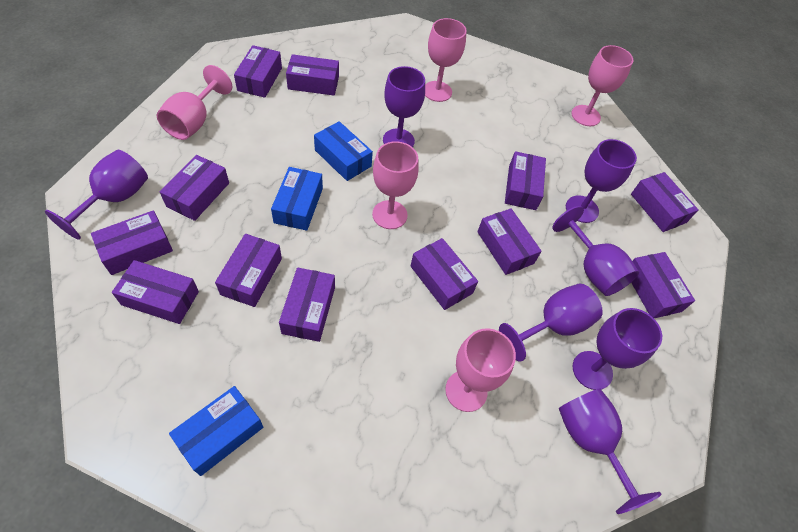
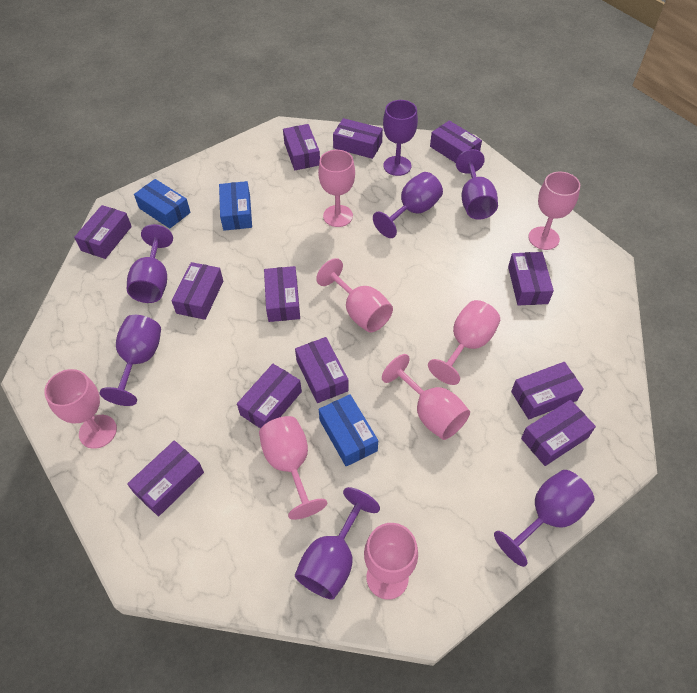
pink goblet: [157,65,232,140] [372,141,419,229] [425,18,467,102] [445,328,516,412] [572,45,633,126] = 5 -> [44,369,117,449] [259,416,327,520] [316,258,393,332] [318,150,355,227] [364,523,418,600] [382,354,470,440] [428,300,500,385] [528,172,580,250] = 8

